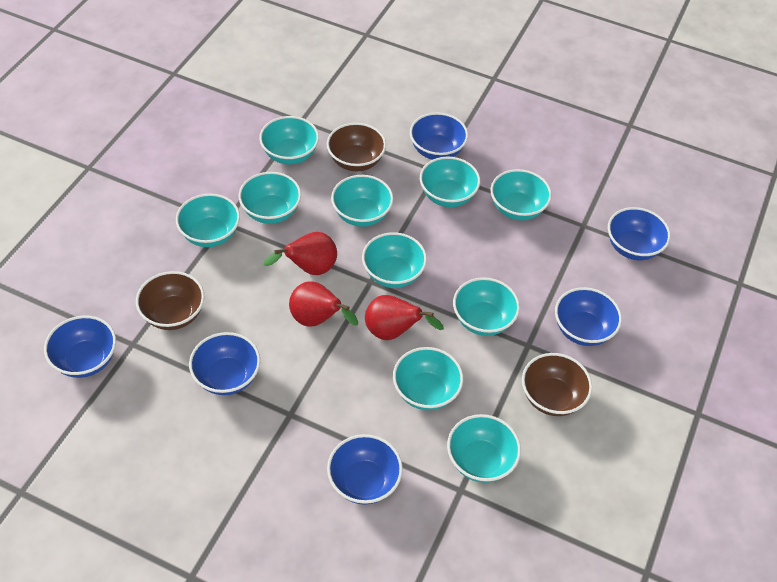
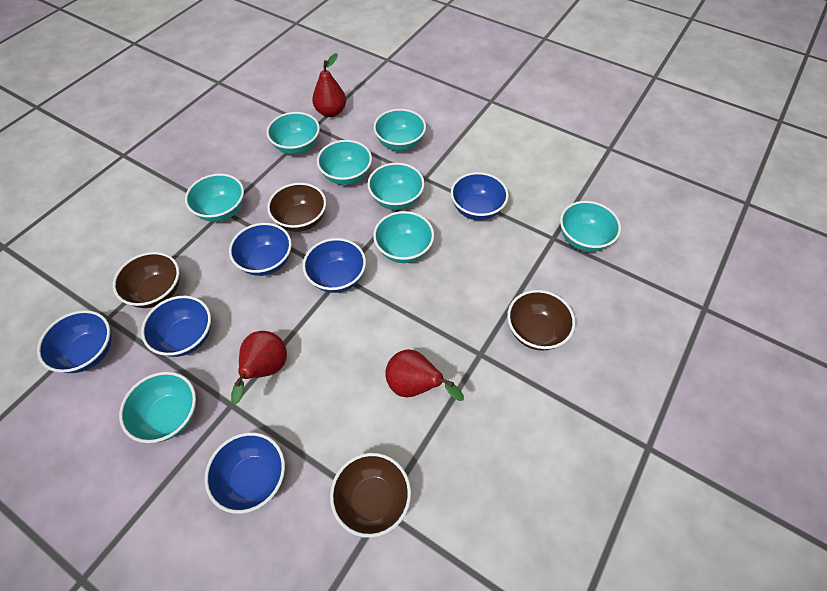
brown bowl: [136,271,205,330] [327,123,386,171] [522,353,592,416] = 3 -> [113,252,180,308] [267,183,326,232] [330,453,411,538] [507,290,575,351] = 4
turquoise bowl: [176,194,240,247] [239,172,301,224] [259,116,319,164] [331,175,393,227] [362,232,427,288] [393,347,463,410] [420,157,480,207] [447,414,521,483] [453,277,520,336] [491,169,552,221] = 10 -> [119,372,196,443] [185,174,244,222] [267,112,320,155] [317,140,372,185] [367,163,425,210] [373,109,426,151] [373,211,434,263] [560,201,621,252] = 8

